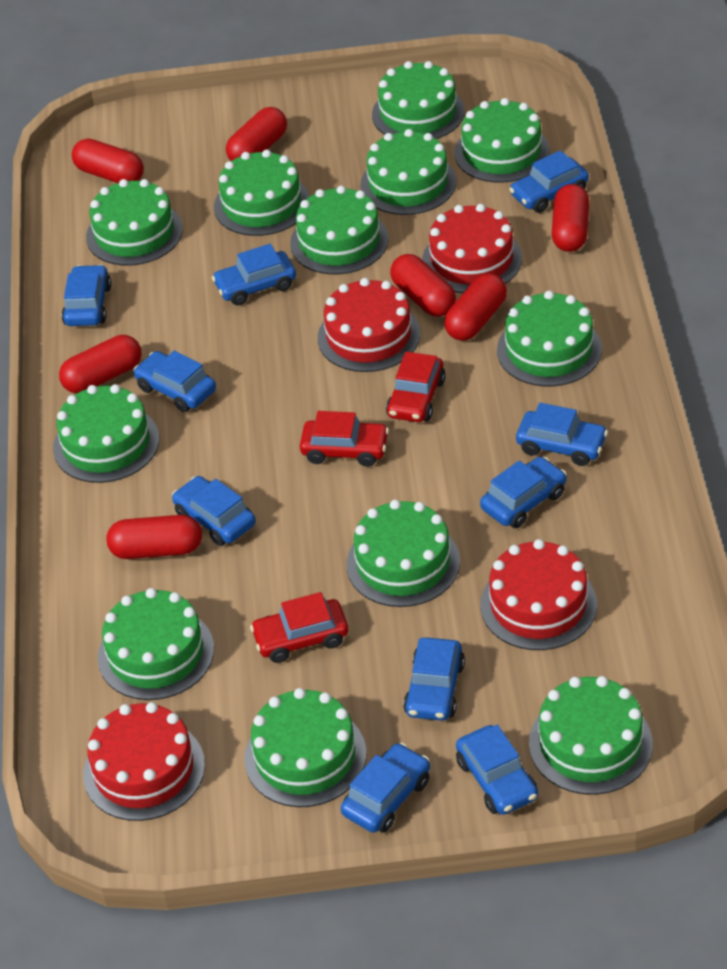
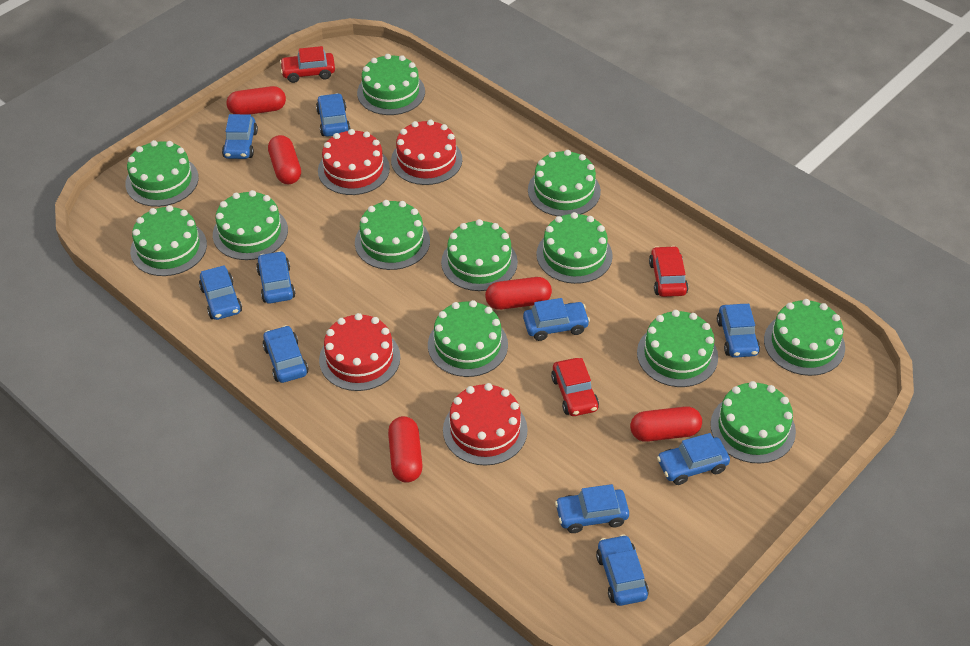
red capsule: [59,335,141,393] [72,139,144,183] [106,515,202,559] [226,107,287,161] [390,254,456,317] [444,273,507,341] [552,184,589,252] = 7 -> [227,86,286,114] [268,135,301,184] [388,416,423,483] [485,277,552,310] [630,406,702,442] = 5

